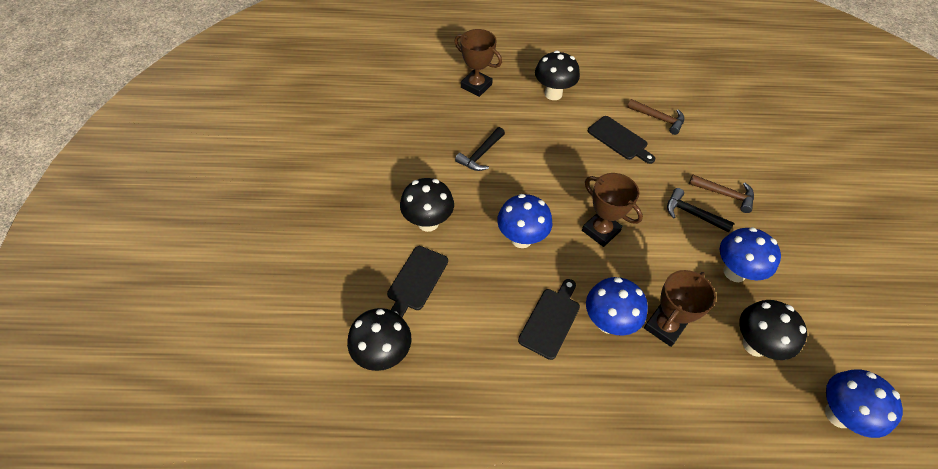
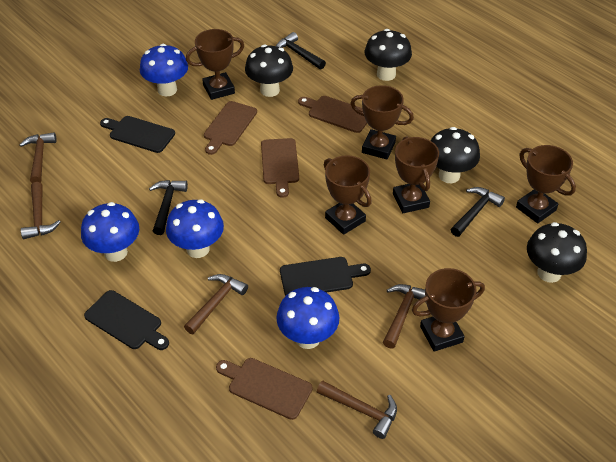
black hammer: [455,127,505,171] [667,188,734,233] = 2 -> [149,180,188,235] [276,32,326,69] [451,187,505,237] = 3
brown cutting board: none = 0 -> [204,101,257,155] [216,358,313,420] [261,138,299,198] [298,96,367,133] = 4
brown hammer: [627,99,684,135] [689,175,754,213] = 2 -> [19,132,57,183] [21,182,61,239] [184,274,248,334] [317,380,397,439] [383,284,425,349] = 5
brown trophy: [454,29,502,97] [582,173,643,247] [644,270,716,347] = 3 -> [186,29,244,100] [324,155,372,235] [350,85,414,159] [393,136,439,213] [412,268,485,352] [516,145,576,224] = 6

